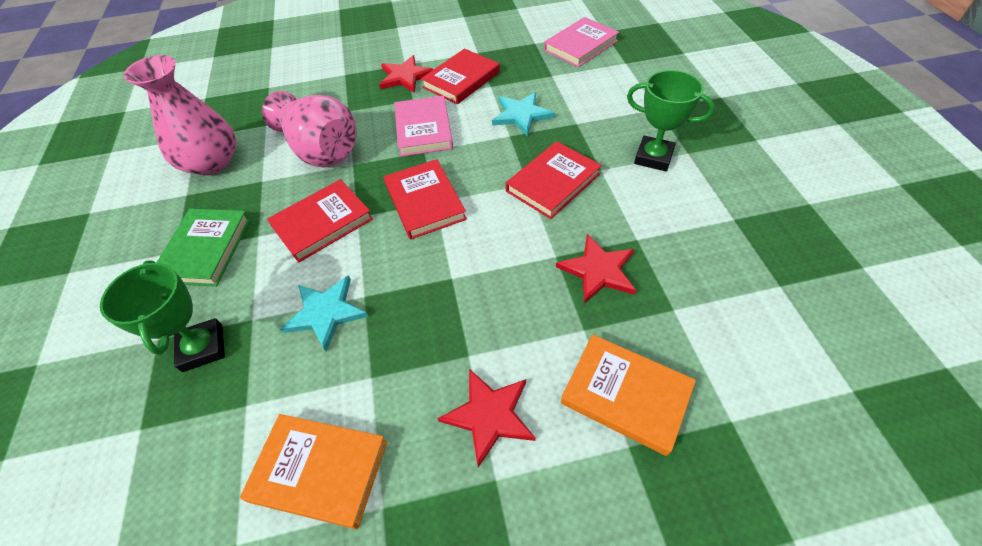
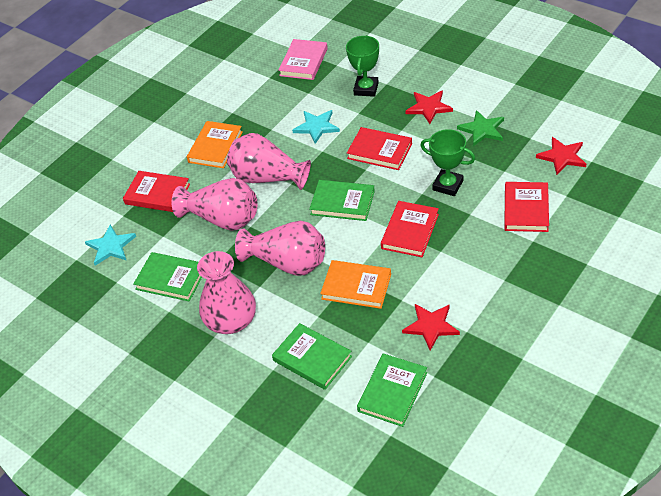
green book: [156,209,250,287] = 1 -> [133,252,202,302] [272,323,352,390] [309,180,375,221] [357,353,427,427] = 4
green star: none = 0 -> [457,110,504,146] = 1
pink book: [394,96,453,157] [544,17,619,67] = 2 -> [278,39,328,80] = 1
pink vase: [124,55,236,175] [262,91,357,167] = 2 -> [172,178,257,231] [197,251,256,334] [227,133,311,190] [235,221,325,276] = 4

